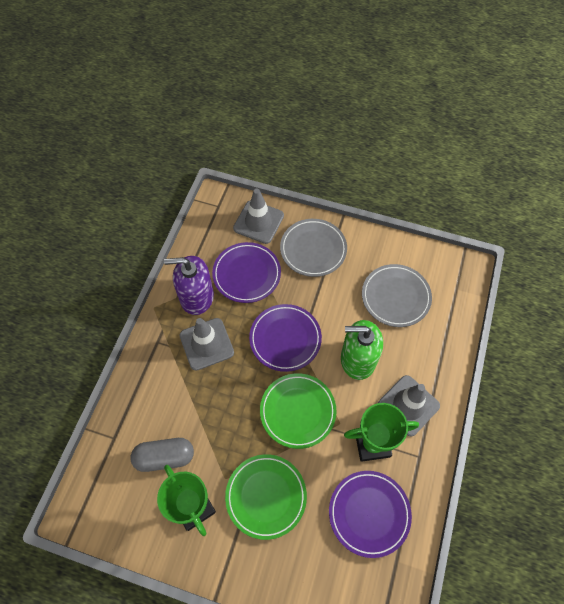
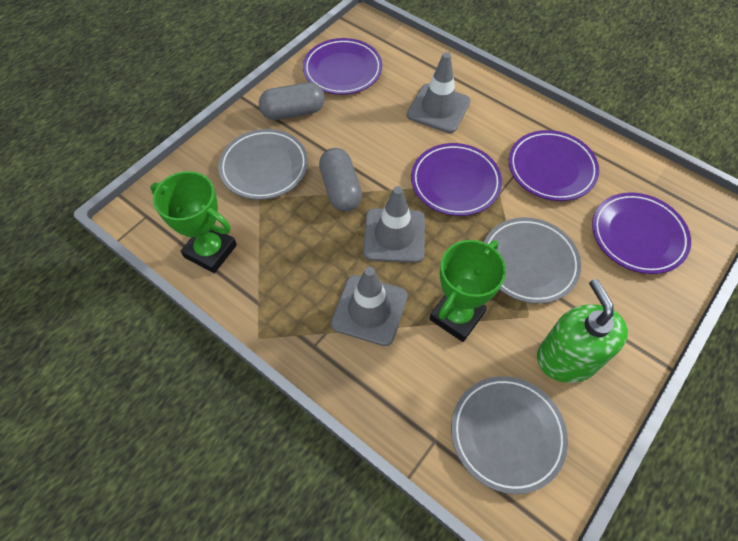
green plate: [225,454,307,540] [260,373,336,449] = 2 -> none = 0
grey capsule: [130,438,194,472] = 1 -> [259,82,325,120] [319,148,362,212] = 2
grey plate: [280,219,347,277] [362,264,432,327] = 2 -> [218,129,308,200] [451,376,568,494] [484,217,581,304] = 3
purple plate: [212,242,281,303] [249,304,322,372] [329,471,412,558] = 3 -> [303,38,382,95] [411,143,502,216] [509,130,599,201] [592,192,691,274] = 4
purple soap dispenser: [164,256,214,315] = 1 -> none = 0

